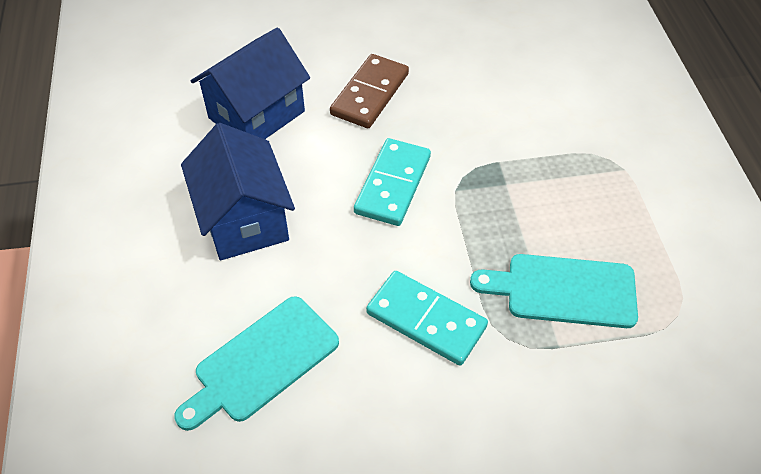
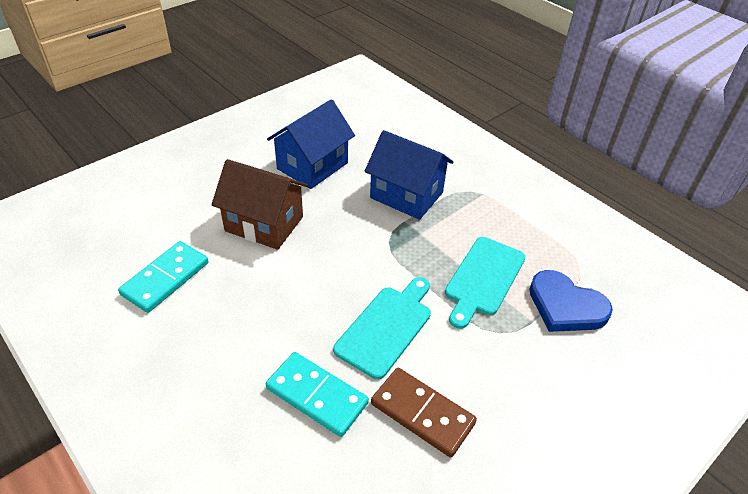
blue heart: none = 0 -> [529,270,613,332] = 1
brown house: none = 0 -> [211,159,308,250] = 1

